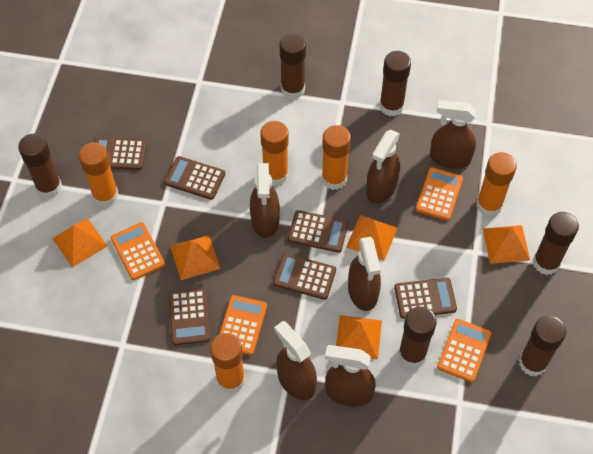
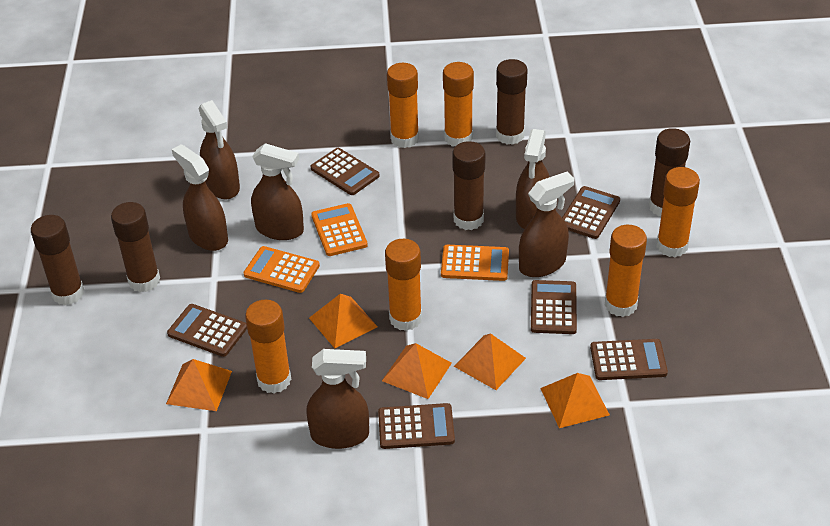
brown glue stick: [18,134,62,198] [280,33,306,99] [380,51,411,116] [398,306,437,367] [519,316,566,376] [533,212,579,275] = 6 -> [31,215,84,305] [111,202,160,292] [452,141,485,230] [496,59,528,145] [649,128,690,216] = 5
orange calculator: [111,222,165,280] [219,295,267,355] [416,167,463,221] [437,319,491,382] = 4 -> [243,246,320,293] [311,203,368,256] [441,245,509,281] = 3
orange glue stick: [79,142,119,207] [210,333,245,393] [260,121,289,185] [322,125,351,190] [476,152,517,217] = 5 -> [245,300,291,393] [385,239,422,331] [387,63,419,148] [443,62,474,146] [604,225,647,317] [657,167,700,257] = 6

